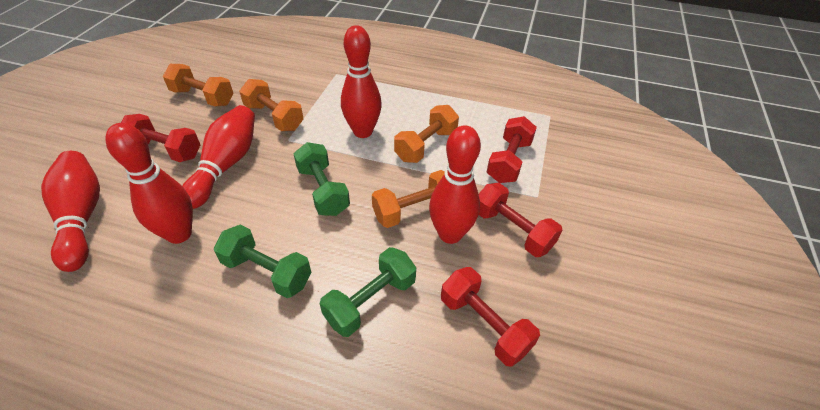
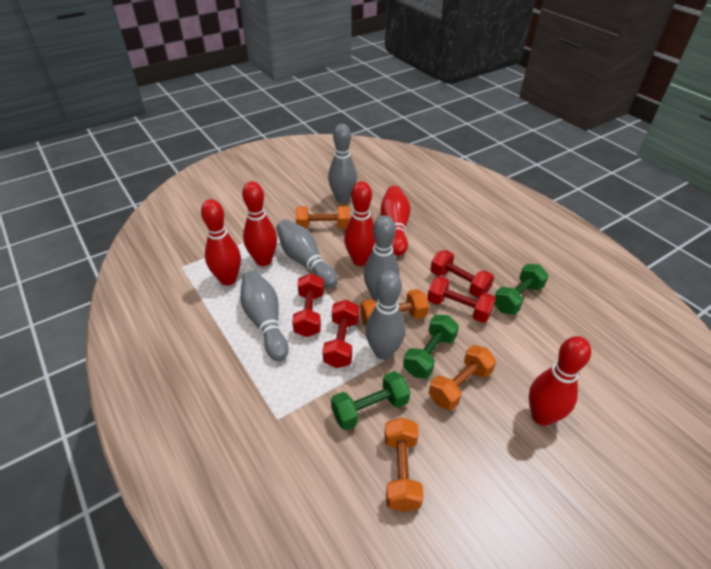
grey bowling pin: none = 0 -> [240,271,289,361] [276,219,338,288] [328,124,357,203] [364,215,399,302] [365,271,405,360] = 5

